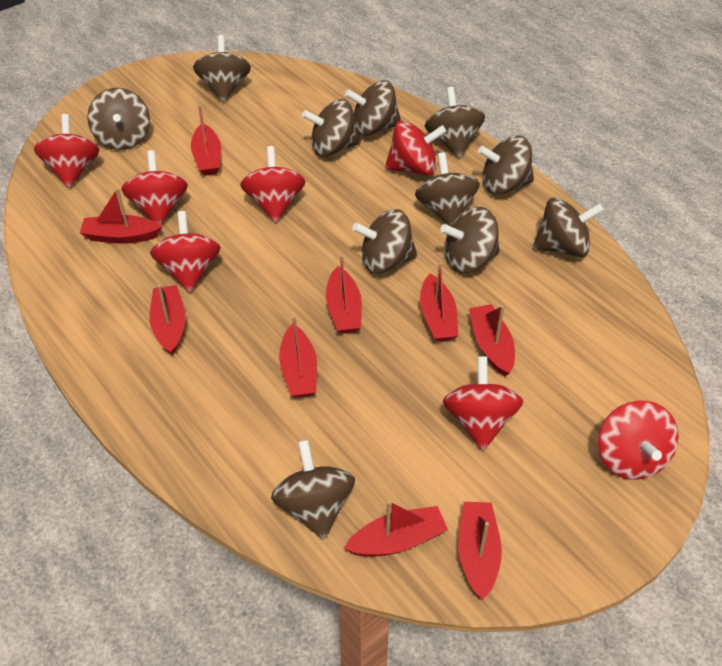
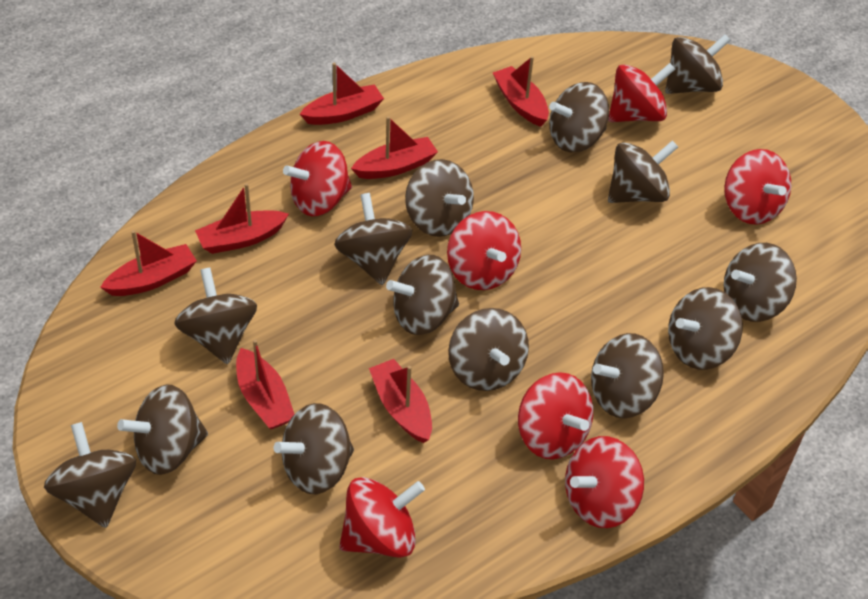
brown spinning top: [87,88,150,150] [193,35,251,102] [271,440,355,540] [302,99,361,157] [345,80,401,136] [352,209,417,274] [415,152,480,226] [425,87,485,158] [440,207,500,273] [478,136,534,195] [533,197,604,257] = 11 -> [44,422,136,528] [117,384,208,475] [174,268,257,364] [274,403,354,494] [334,193,412,285] [386,255,459,335] [405,159,474,237] [448,308,529,391] [549,82,609,152] [591,333,664,418] [608,140,678,203] [665,34,731,94] [668,287,743,370] [724,243,797,322] = 14
red boat: [80,188,162,244] [150,285,186,355] [191,105,221,176] [279,316,317,398] [326,255,362,334] [344,501,448,557] [420,262,458,342] [458,502,502,600] [469,304,515,377] = 9 -> [100,230,197,296] [195,183,289,254] [236,340,294,430] [300,63,384,125] [351,116,438,179] [369,359,432,443] [493,56,549,127] = 7

